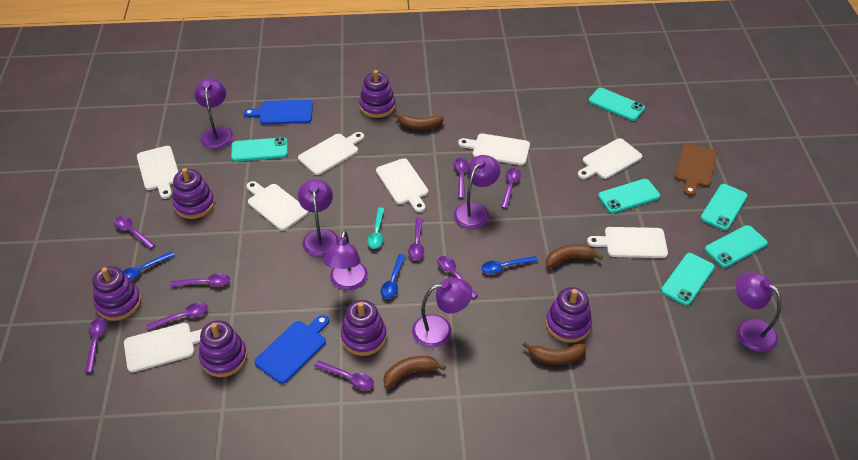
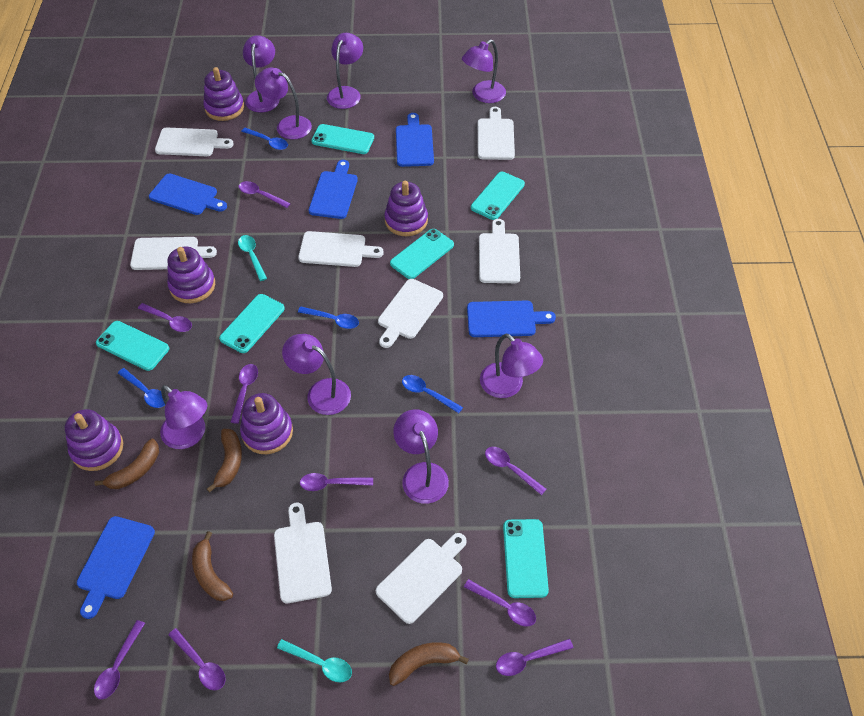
blue cutting board: [244,100,313,124] [254,315,329,384] = 2 -> [77,516,155,619] [149,174,227,215] [309,160,358,219] [396,113,434,167] [467,300,556,337] = 5
blue spoon: [123,251,175,280] [381,254,405,299] [481,256,538,274] = 3 -> [118,368,165,408] [241,128,288,150] [298,307,359,329] [402,375,463,413] = 4
brown cutting board: [675,143,717,196] = 1 -> none = 0
purple lamp: [194,78,234,149] [298,179,338,257] [323,230,368,290] [412,277,472,348] [454,155,501,229] [736,272,782,352] = 6 -> [160,385,207,449] [243,35,279,113] [255,68,312,139] [282,334,351,415] [327,33,363,109] [393,409,449,504] [462,40,506,103] [480,333,543,398] = 8
purple stacking toy: [93,266,141,321] [173,168,215,219] [199,320,247,377] [341,300,387,356] [359,70,396,118] [546,287,592,343] = 6 -> [65,409,123,471] [167,247,215,303] [203,67,244,121] [240,393,293,454] [384,181,428,236] = 5
turquoise spoon: [367,207,384,249] = 1 -> [238,235,267,281] [277,639,352,682] = 2

